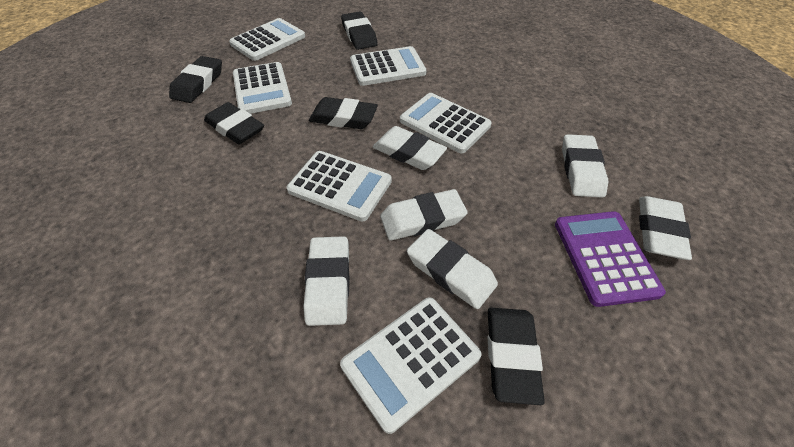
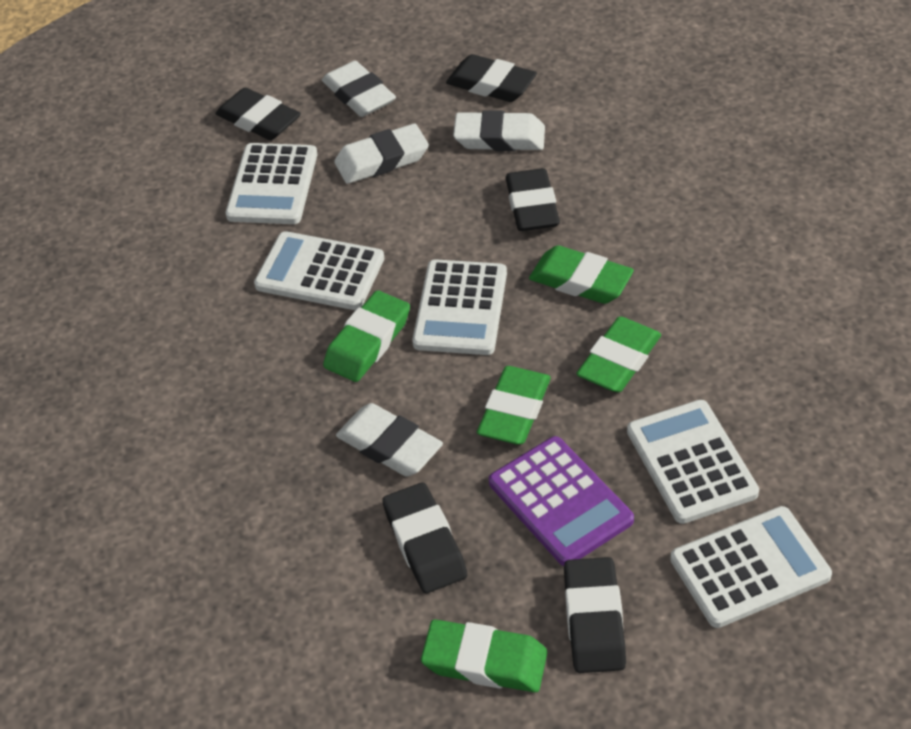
green eraser: none = 0 -> [323,291,410,382] [421,620,547,692] [477,366,551,444] [529,245,634,304] [576,316,661,393] = 5
white calculator: [229,18,305,61] [233,62,292,114] [287,151,392,222] [340,297,482,434] [350,46,426,86] [400,93,492,153] = 6 -> [226,143,317,224] [254,231,384,310] [412,259,507,355] [627,400,759,524] [670,506,832,628] = 5
white eraser: [303,236,350,326] [373,126,447,170] [380,189,468,241] [407,229,498,309] [562,134,608,198] [639,196,692,260] = 6 -> [322,61,396,117] [334,124,429,184] [336,403,443,477] [453,110,545,151] = 4

